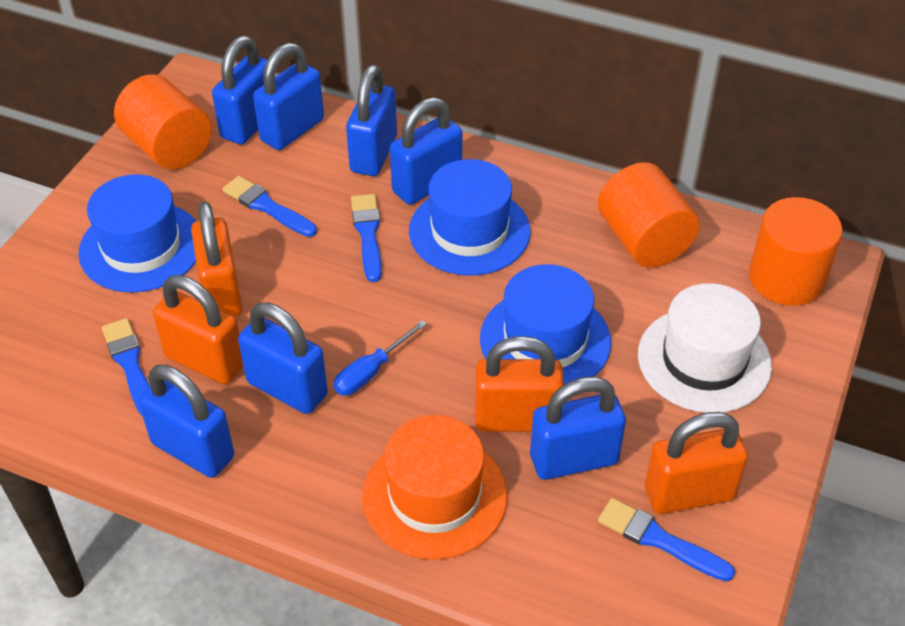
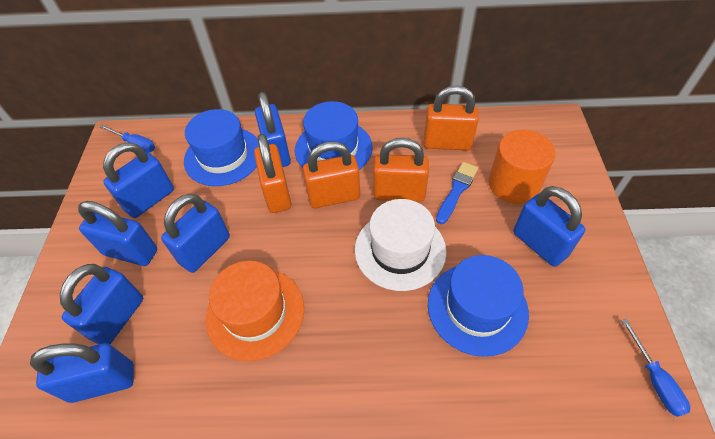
blue brush: [102,318,149,417] [222,176,317,237] [351,194,382,282] [598,498,735,582] = 4 -> [436,162,478,224] = 1
blue screwdriver: [333,320,427,396] = 1 -> [100,125,155,152] [621,319,690,417] = 2
orange cylinder: [114,74,212,169] [598,162,700,267] [749,197,843,306] = 3 -> [489,130,555,204] = 1

